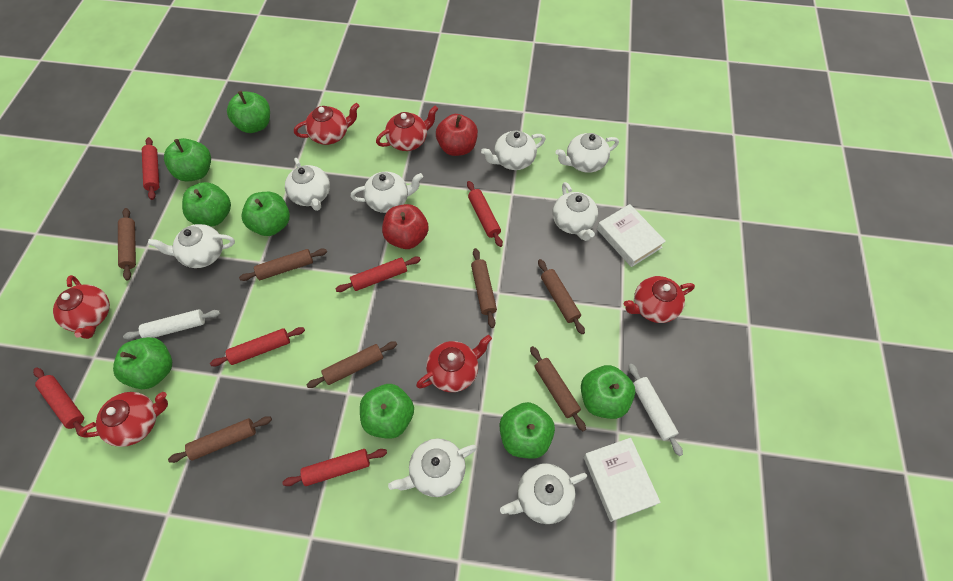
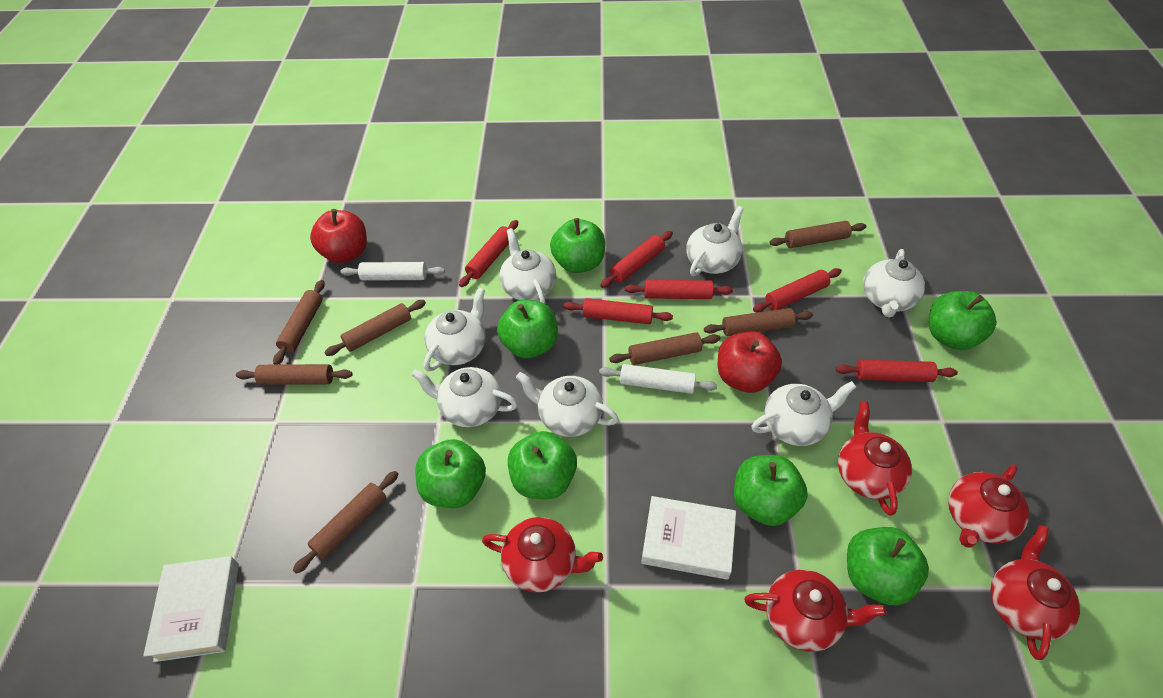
green apple: [113,337,172,389] [164,138,211,181] [182,182,231,226] [227,91,270,133] [242,192,290,236] [360,384,414,439] [499,402,555,459] [581,365,635,419] = 8 -> [415,439,486,508] [497,300,558,358] [508,431,577,500] [550,218,605,273] [734,455,808,526] [847,527,929,606] [929,291,996,350] = 7
red teapot: [53,275,110,339] [79,392,168,447] [294,103,359,145] [376,106,438,151] [416,335,492,392] [624,276,695,323] = 6 -> [482,517,603,593] [744,569,887,652] [838,401,912,516] [948,464,1029,547] [990,525,1080,660] = 5
white teapot: [148,224,235,268] [285,158,330,211] [351,171,423,213] [388,438,477,497] [481,131,546,170] [500,463,587,524] [553,182,598,241] [556,133,619,173] = 8 -> [412,367,517,427] [424,288,486,371] [500,228,556,304] [516,372,619,437] [686,206,744,276] [751,381,856,446] [863,249,925,318] = 7

